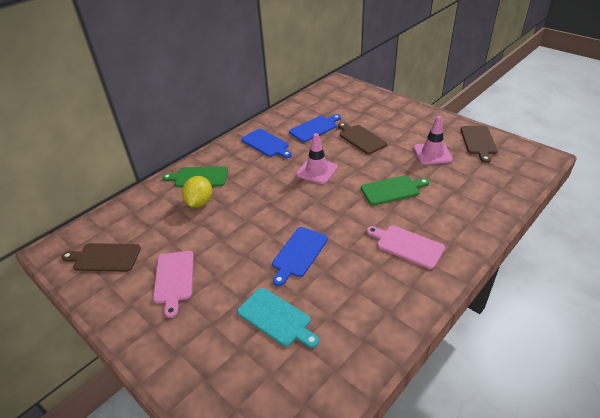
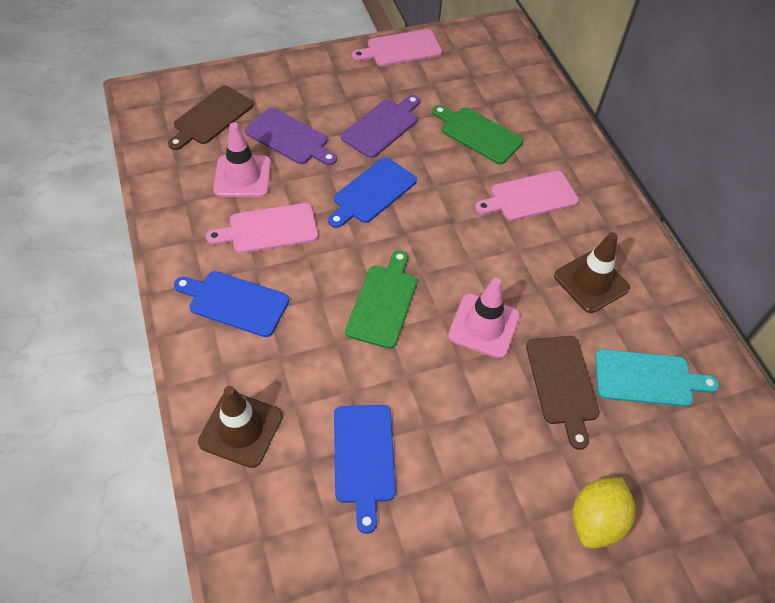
brown cutting board: [61,243,141,272] [338,122,388,154] [460,126,497,163] = 3 -> [168,86,254,150] [526,336,600,450] = 2
brown traffic cone: none = 0 -> [198,386,283,468] [554,232,630,313] = 2
pink cutting board: [153,251,194,318] [367,226,445,269] = 2 -> [206,203,318,253] [352,29,442,66] [475,171,579,221] = 3
purple cutting board: none = 0 -> [245,108,337,165] [341,95,420,158] = 2

